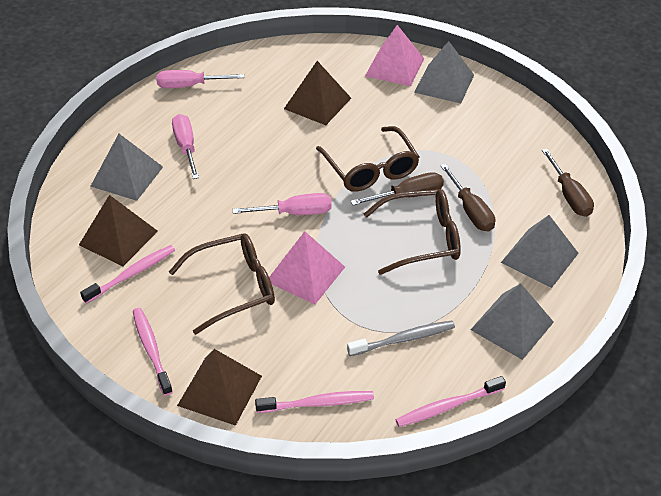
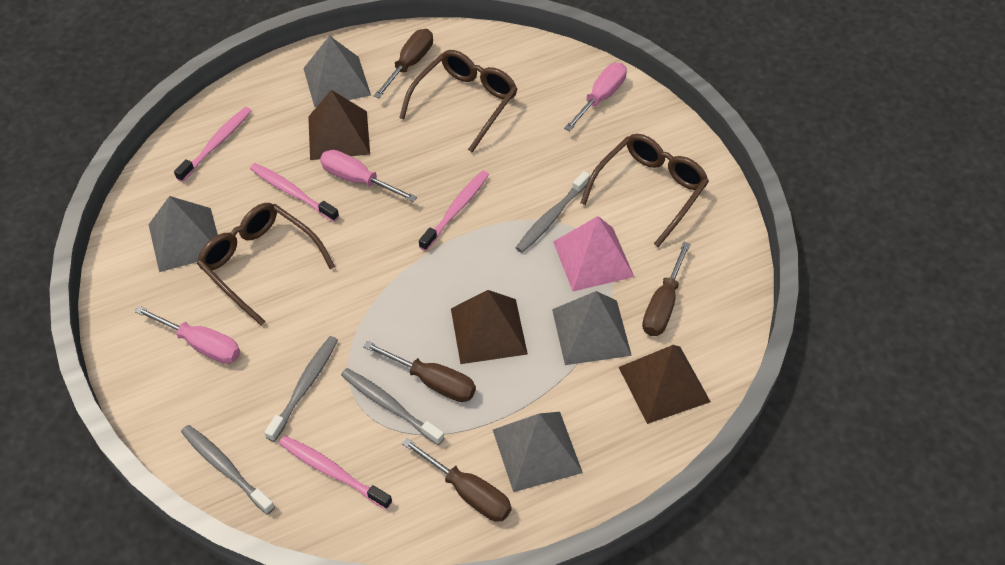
brown screwdriver: [350,172,444,205] [440,164,495,232] [542,149,594,217] = 3 -> [363,341,476,402] [374,29,433,98] [402,438,512,522] [642,242,691,336] = 4
grey toothbrush: [347,321,455,356] = 1 -> [181,425,275,515] [264,336,338,442] [341,368,444,445] [516,171,590,253] = 4
pink pyramid: [269,231,345,304] [365,25,424,86] = 2 -> [553,216,634,291] = 1

